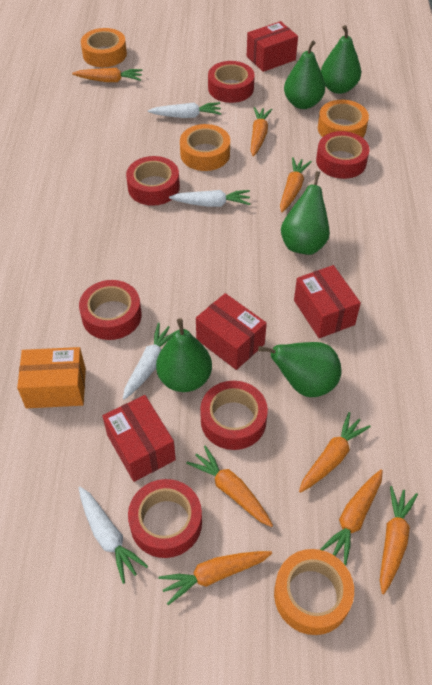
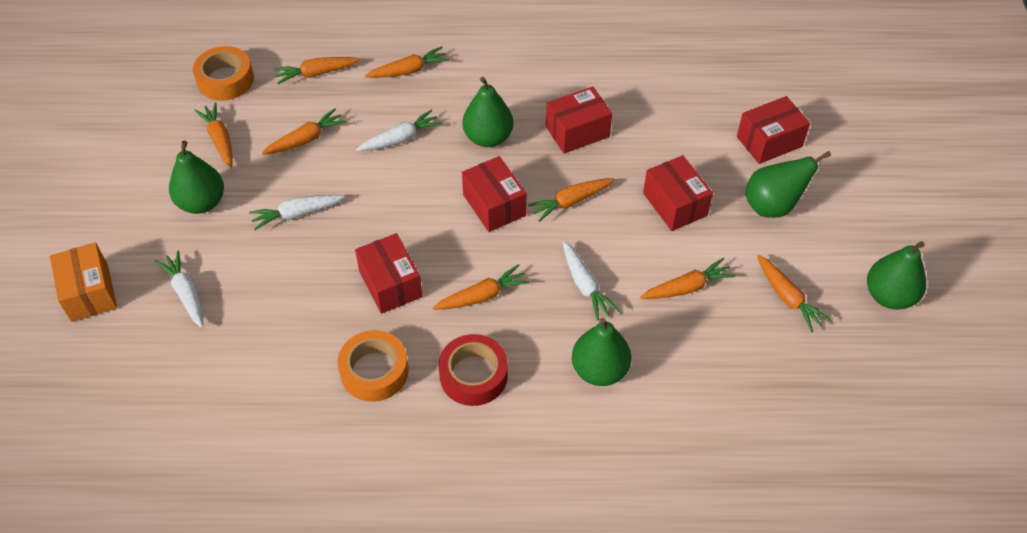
orange tape: [81,28,127,67] [180,124,230,171] [274,549,354,635] [318,100,369,138] = 4 -> [193,46,254,101] [338,330,409,402] = 2
red box: [103,395,176,482] [196,293,267,370] [247,21,298,72] [294,265,361,338] = 4 -> [355,233,423,314] [462,156,526,232] [546,87,612,153] [643,155,713,231] [737,96,810,164] = 5
red tape: [79,280,141,340] [126,156,180,206] [128,479,202,558] [200,381,268,450] [208,61,255,103] [316,131,370,179] = 6 -> [439,334,508,406] = 1

